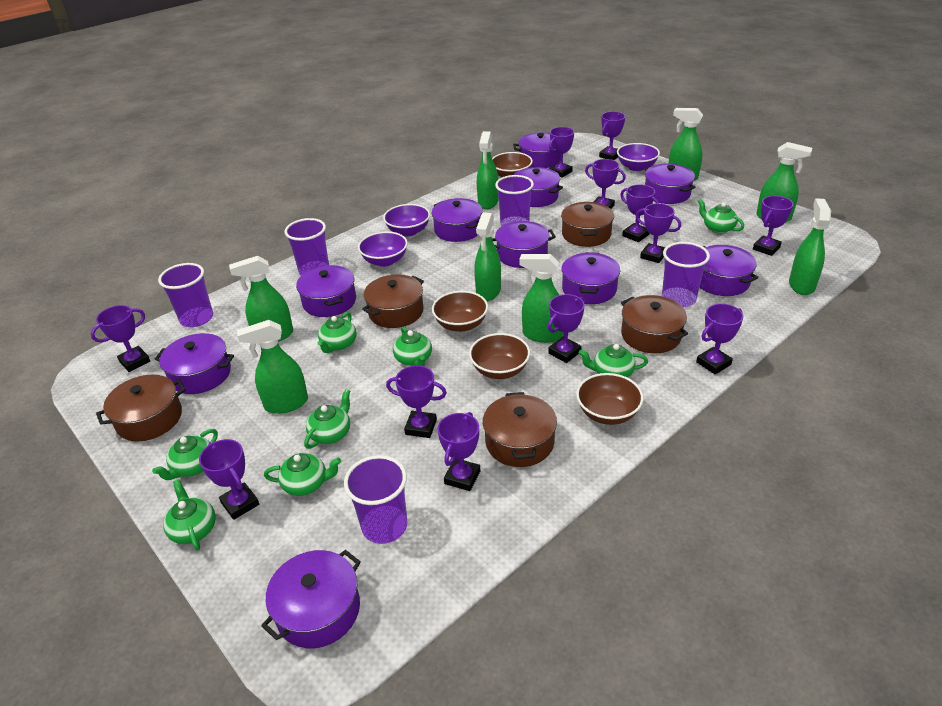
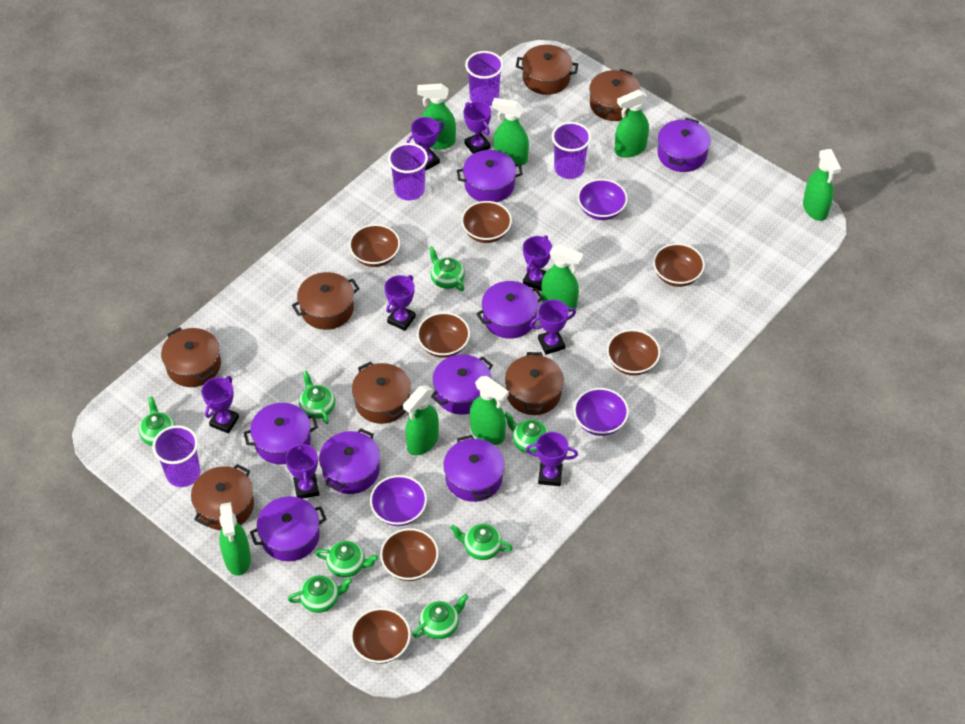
brown bowl: [432,291,488,332] [469,333,530,379] [492,152,533,177] [576,373,644,425] = 4 -> [349,224,400,267] [350,608,411,664] [380,528,439,581] [417,312,470,358] [461,201,512,243] [607,329,660,376] [653,243,705,287] = 7
brown pot: [96,375,185,441] [362,274,424,328] [483,392,557,467] [561,202,614,247] [621,295,688,353] = 5 -> [161,327,221,387] [191,464,254,530] [292,272,360,330] [352,362,411,424] [505,352,564,415] [516,45,578,95] [589,69,641,121] = 7
purple cup: [158,263,213,327] [284,218,329,275] [344,455,407,544] [495,175,534,226] [662,242,710,307] = 5 -> [152,425,200,487] [388,143,428,201] [465,51,504,106] [552,122,591,179] = 4
purple pot: [155,333,234,394] [261,550,361,648] [296,265,356,317] [432,198,483,242] [492,221,556,268] [511,167,563,207] [513,133,560,168] [561,252,620,304] [645,164,695,204] [700,245,758,296] = 10 -> [243,403,318,464] [250,496,327,561] [319,428,380,494] [431,354,493,415] [443,435,504,502] [457,150,523,202] [476,281,543,339] [658,118,711,172] = 8
purple trophy: [91,305,150,372] [199,439,259,520] [386,365,447,438] [437,412,480,491] [548,294,585,363] [549,127,574,178] [585,159,626,209] [599,111,625,160] [620,184,659,242] [635,203,681,263] [696,303,744,374] [753,196,793,256] = 12 -> [201,376,239,433] [285,441,319,499] [384,275,416,331] [407,117,444,171] [464,102,491,154] [523,235,552,291] [526,432,578,486] [530,299,576,355] = 8

